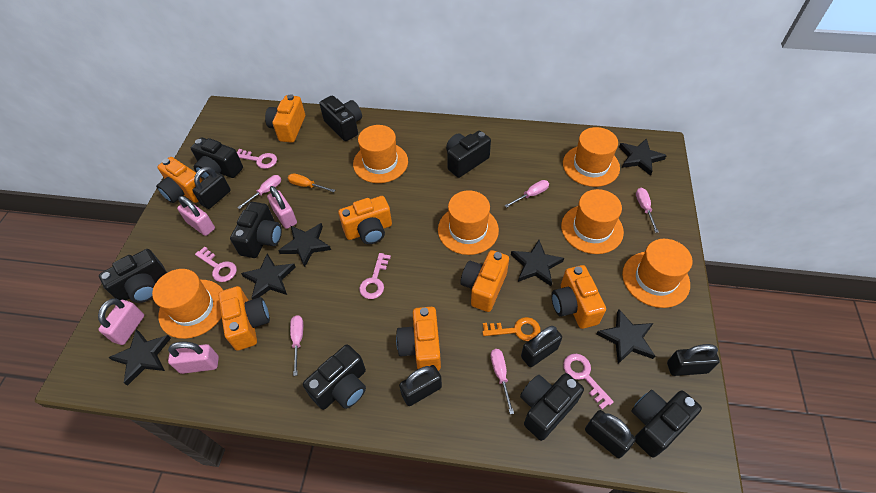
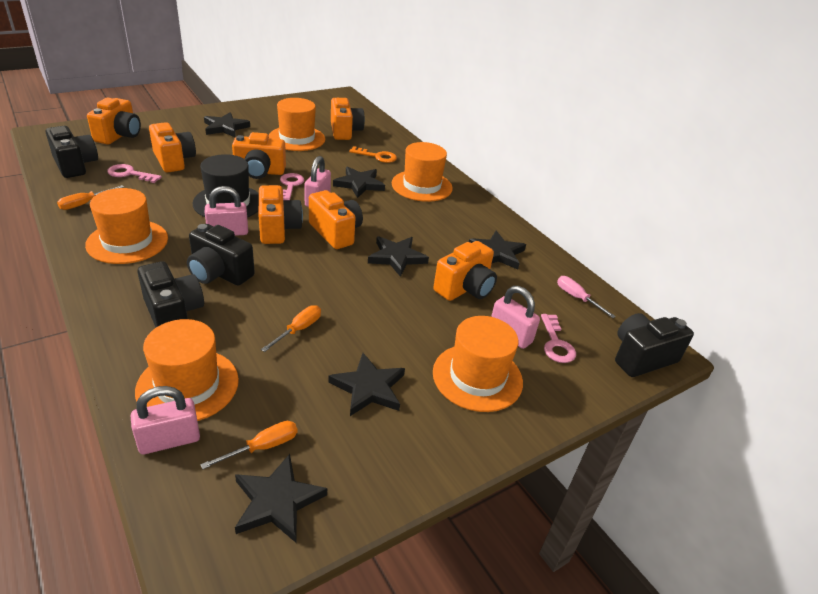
black camera: [99,249,167,303] [191,137,243,179] [230,202,282,258] [303,345,366,410] [319,96,362,141] [446,131,491,178] [520,373,584,441] [631,390,702,458] = 8 -> [46,126,98,178] [138,261,204,327] [187,224,255,286] [615,313,694,377] = 4
black hat: none = 0 -> [193,154,259,217] = 1
black padlock: [192,167,230,209] [399,365,442,406] [521,326,562,367] [585,410,635,458] [667,344,720,376] = 5 -> none = 0
orange hat: [152,269,223,339] [353,125,408,183] [438,190,499,255] [561,189,624,254] [563,127,620,187] [622,239,692,308] = 6 -> [85,188,168,264] [135,319,239,421] [269,98,325,151] [392,142,453,202] [433,316,523,412] = 5
orange screwdriver: [288,173,335,192] = 1 -> [57,185,124,210] [200,421,297,469] [261,305,321,352] = 3
pink key: [195,247,237,282] [237,149,277,169] [359,253,391,299] [563,354,614,410] = 4 -> [107,164,162,183] [280,173,304,200] [541,314,576,363] = 3
pink screwdriver: [237,175,281,209] [290,315,303,376] [490,349,514,414] [505,180,549,208] [636,188,659,233] = 5 -> [557,276,616,318] = 1

